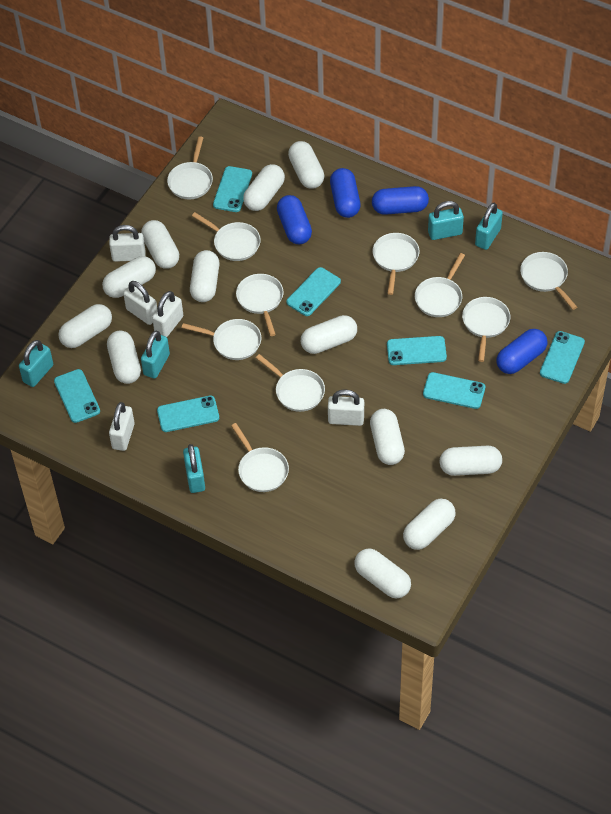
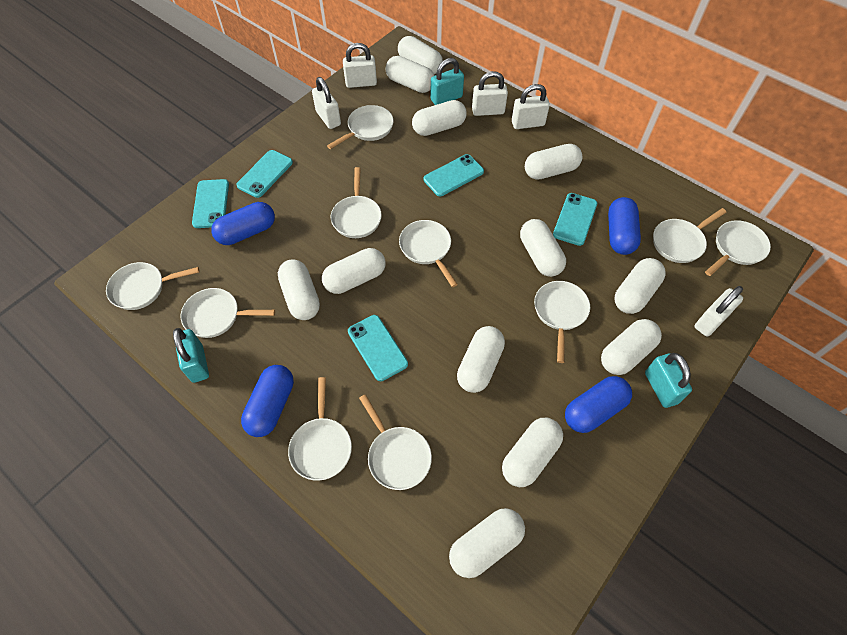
turquoise padlock: [19,340,53,387] [141,331,170,379] [183,444,205,493] [428,201,464,240] [475,203,503,250] = 5 -> [173,328,209,383] [430,58,464,105] [645,353,692,408] = 3
turquoise phone: [54,369,100,423] [157,396,219,432] [213,166,252,212] [286,267,341,316] [387,336,447,365] [423,372,485,409] [540,331,585,384] = 7 -> [192,179,229,228] [236,150,293,198] [348,315,408,381] [424,154,484,196] [553,193,597,246] = 5

